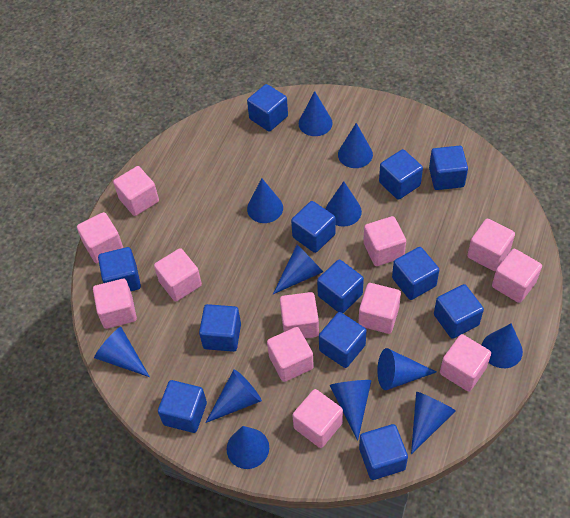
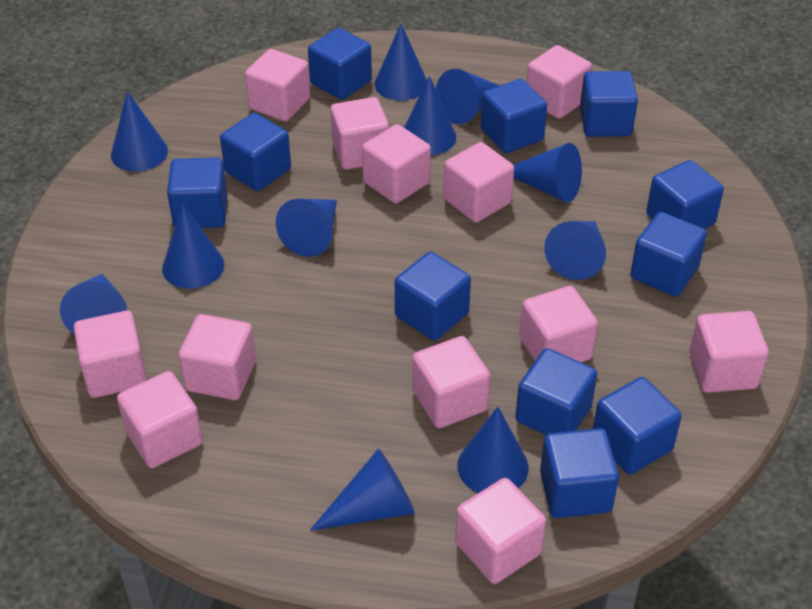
blue cone: [94,327,150,377] [205,369,262,423] [227,426,269,469] [247,178,283,223] [273,245,323,294] [299,91,333,136] [326,181,362,227] [329,380,372,441] [338,123,373,168] [377,348,436,390] [411,392,456,454] [482,324,523,368] = 12 -> [60,274,127,335] [111,91,168,172] [162,205,224,289] [276,199,337,257] [310,449,415,531] [375,24,427,101] [404,76,456,155] [436,69,500,124] [457,407,529,493] [514,143,582,202] [544,221,606,280] = 11
blue cube: [98,247,141,291] [158,380,207,433] [199,304,241,352] [247,84,288,131] [291,201,335,253] [317,260,364,313] [319,312,366,368] [359,424,408,480] [379,149,423,200] [392,247,439,300] [429,146,468,190] [434,284,484,339] = 12 -> [167,158,227,228] [220,113,291,191] [308,28,372,100] [395,252,471,341] [481,79,547,153] [515,348,597,435] [540,428,619,518] [580,71,638,137] [593,377,682,475] [630,212,707,297] [646,160,724,229] = 11

